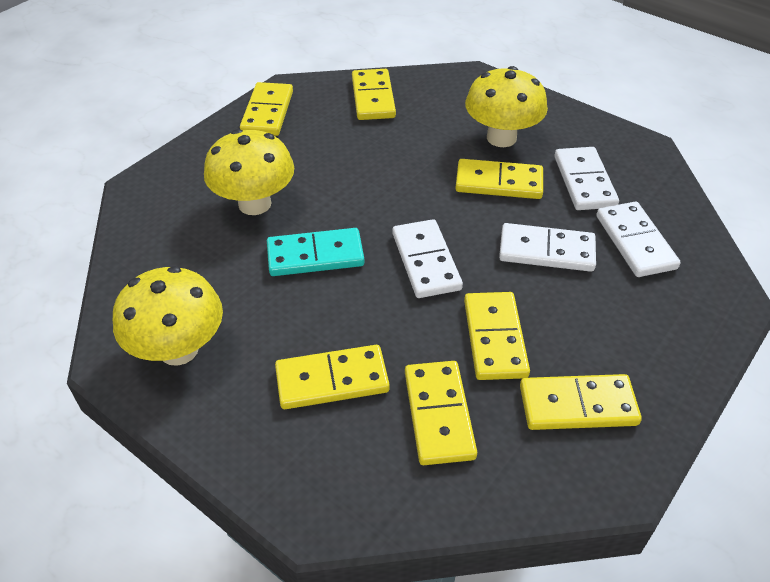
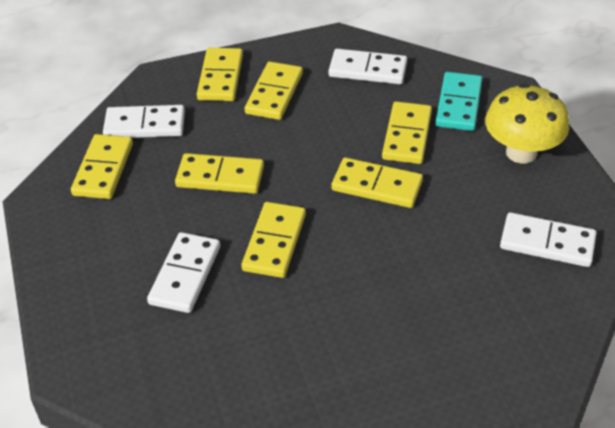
yellow mushroom: [113,266,223,366] [204,129,294,215] [465,66,548,147] = 3 -> [485,84,569,164] = 1

